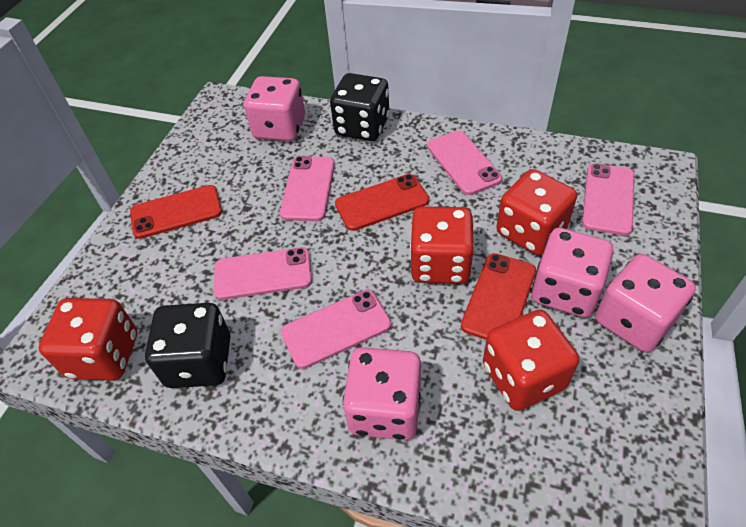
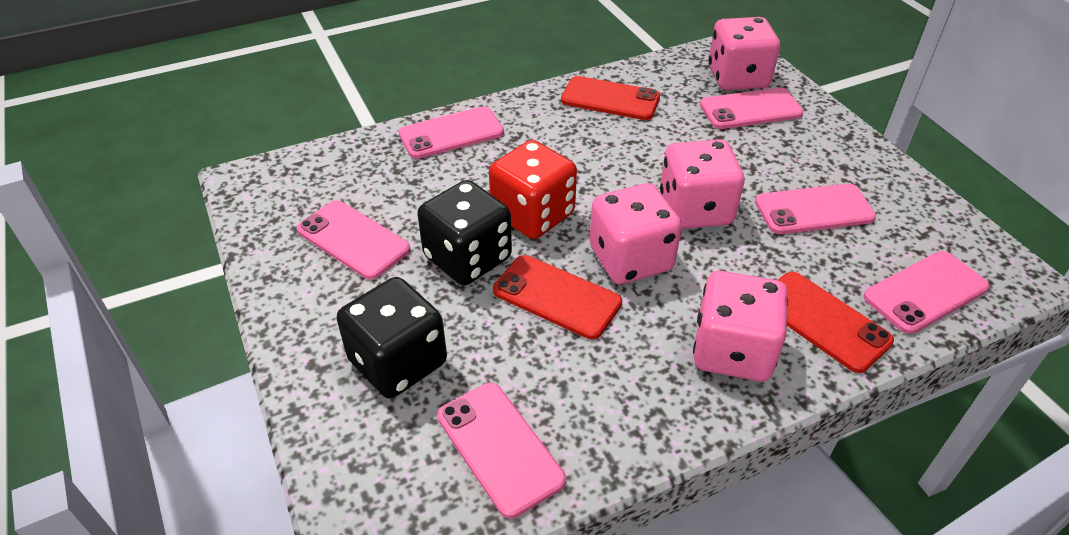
pink phone: [214,247,312,300] [280,156,335,221] [281,290,391,369] [427,130,502,195] [582,163,635,236] = 5 -> [297,200,410,279] [399,106,504,159] [437,383,566,519] [700,88,804,129] [755,184,876,234] [863,251,989,334] = 6
red dice: [38,298,137,381] [410,206,474,284] [483,310,579,411] [496,169,577,255] = 4 -> [489,140,577,239] = 1

